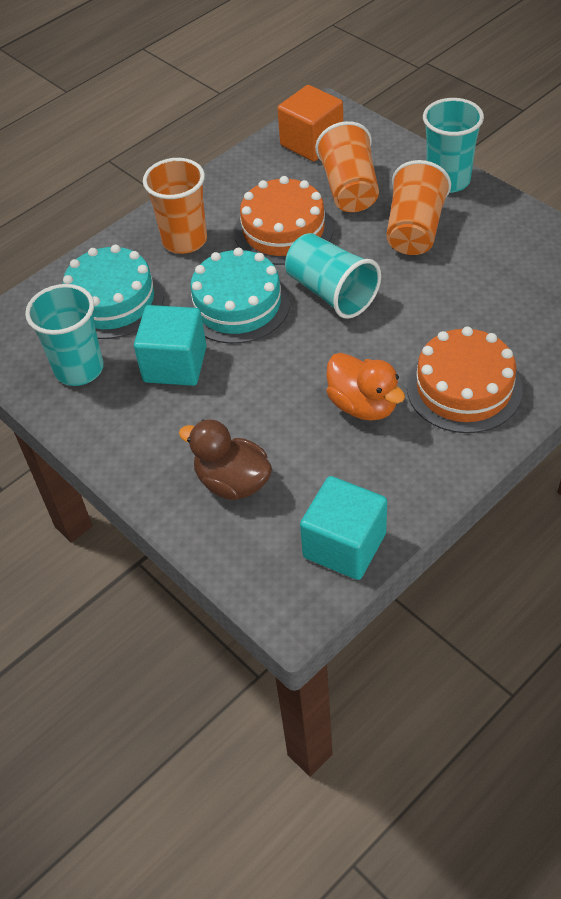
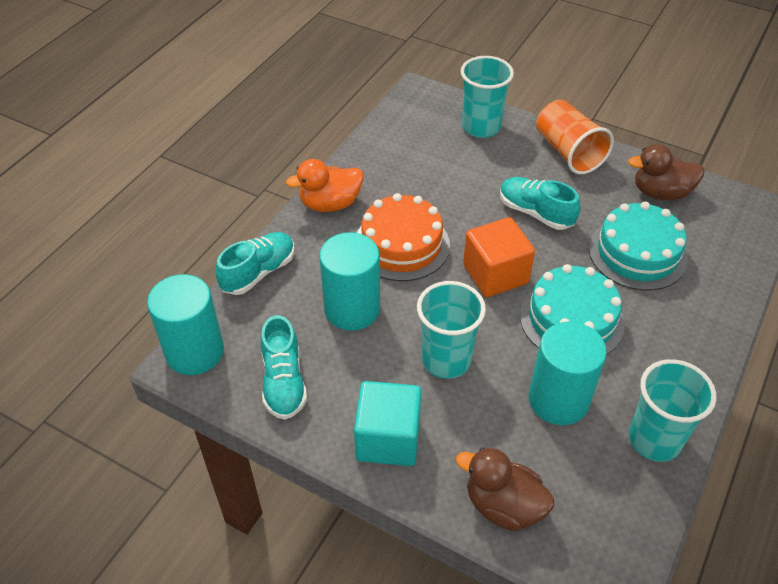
brown duck: [179,420,272,500] = 1 -> [456,447,554,531] [628,144,705,200] = 2
orange cake: [234,176,333,265] [407,326,522,433] = 2 -> [357,193,450,281] = 1
orange cup: [143,158,207,254] [315,121,379,212] [386,160,451,255] = 3 -> [536,100,614,175] = 1
turquoise cube: [134,305,207,386] [300,476,387,580] = 2 -> [354,381,421,466] = 1
turquoise cylinder: none = 0 -> [147,274,224,375] [319,232,380,331] [529,321,607,425] = 3
turquoise shoe: none = 0 -> [216,232,295,295] [261,315,307,420] [500,177,580,230] = 3

